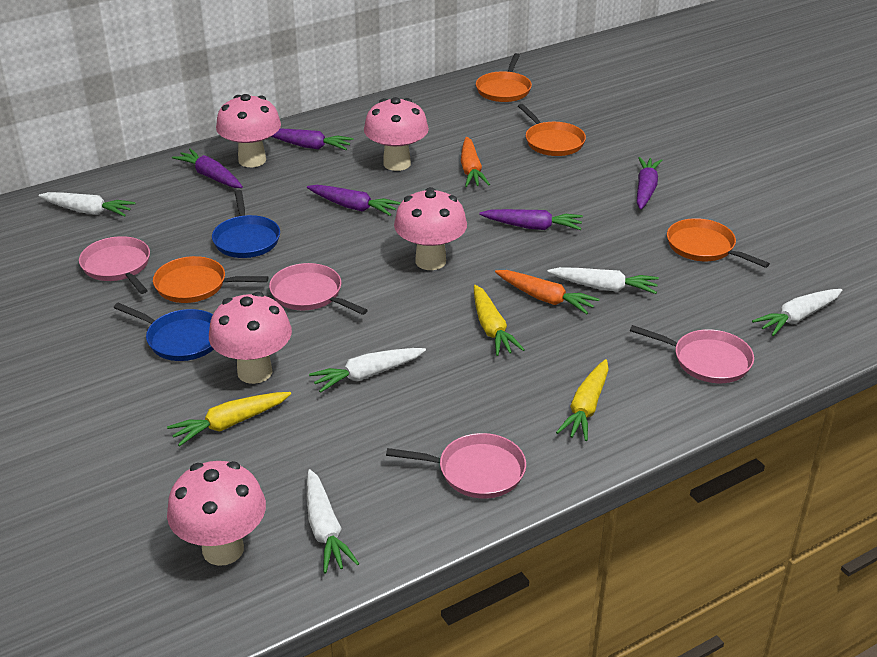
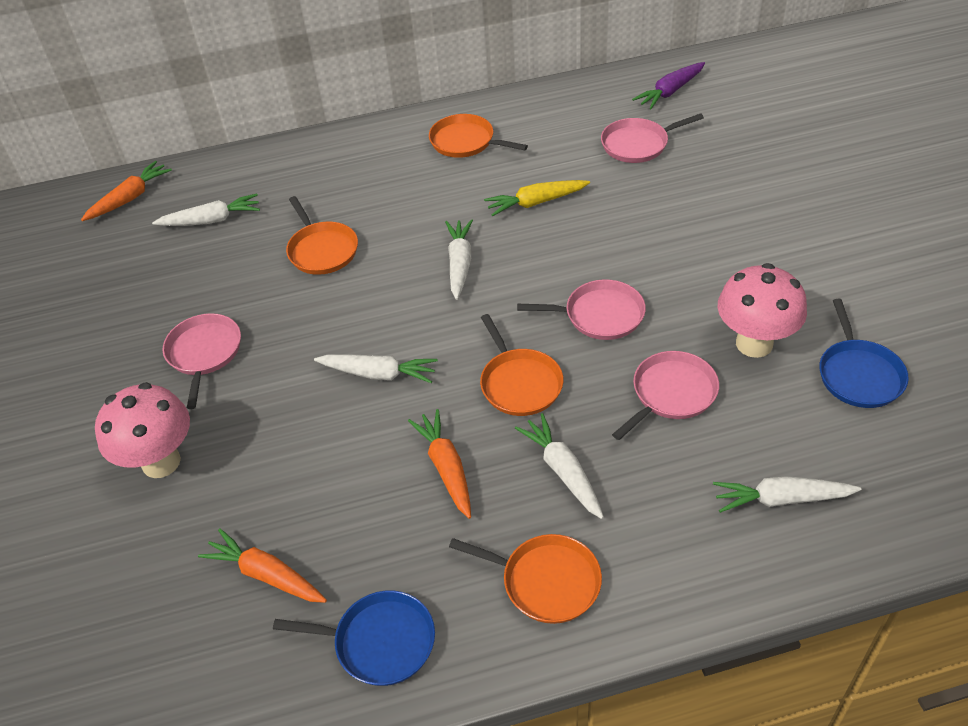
orange carrot: [461,137,490,187] [495,270,599,314] = 2 -> [81,161,172,221] [198,528,327,603] [408,409,471,519] = 3
pink mushroom: [167,461,266,566] [209,292,292,384] [216,94,281,167] [364,97,429,171] [394,187,467,270] = 5 -> [95,382,190,478] [718,263,807,358] = 2
purple carrot: [172,149,243,188] [271,129,354,150] [307,185,401,216] [479,209,583,230] [637,157,663,210] = 5 -> [632,62,705,109] = 1
yellow carrot: [167,392,291,447] [474,285,525,356] [556,359,609,441] = 3 -> [484,180,590,216] = 1

